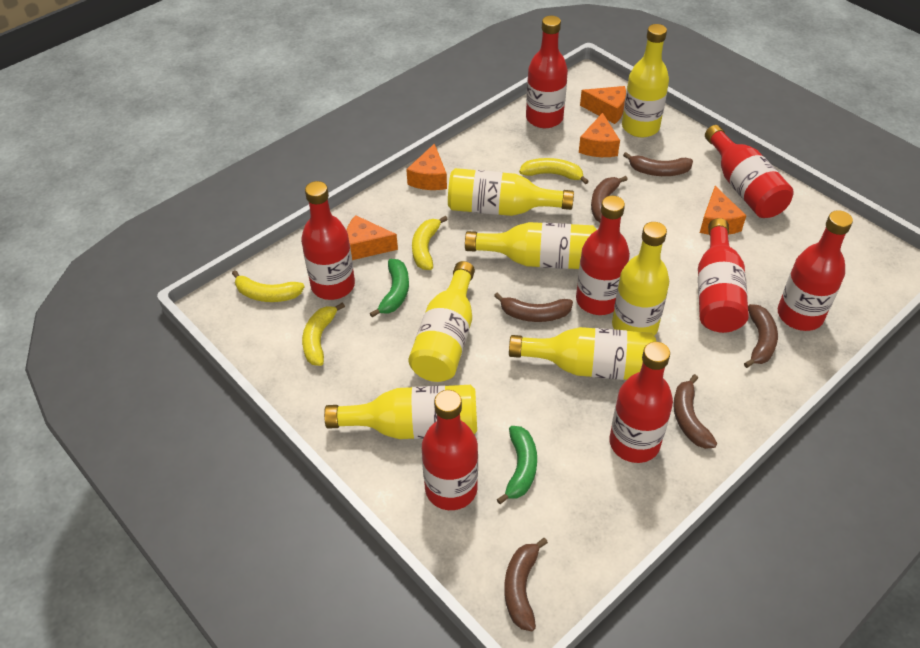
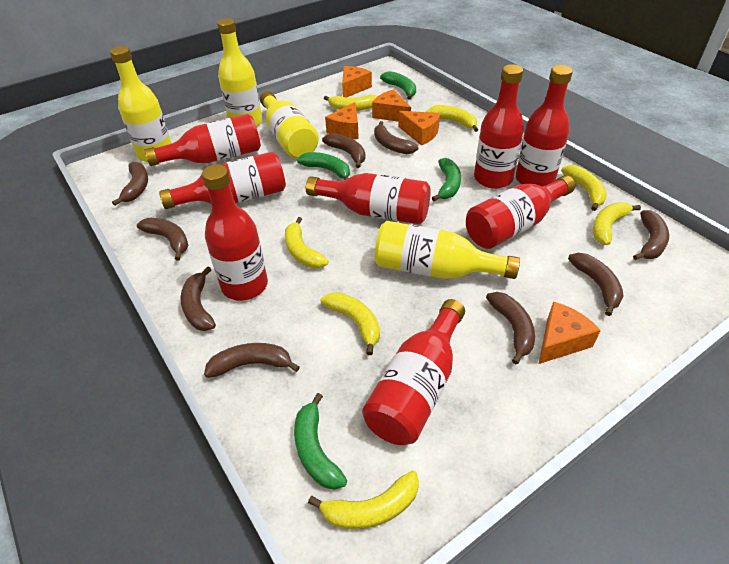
brown banana: [494,293,573,322] [504,538,548,631] [591,176,628,222] [623,152,693,176] [673,374,717,449] [744,304,778,368] = 6 -> [112,162,148,206] [137,218,188,261] [180,266,216,331] [204,343,300,378] [322,133,365,168] [374,121,418,154] [486,292,535,364] [568,253,624,316] [633,210,669,260] = 9
green banana: [370,259,409,317] [497,426,537,504] = 2 -> [294,393,347,490] [297,152,350,180] [380,71,416,100] [432,158,461,201] = 4
yellow banana: [232,270,305,302] [302,302,345,366] [412,216,448,270] [519,158,589,184] = 4 -> [285,217,329,268] [308,471,419,529] [321,292,380,355] [324,95,378,111] [426,105,478,132] [561,165,607,211] [593,202,641,245] = 7
yellow bottle: [324,385,477,439] [408,261,475,382] [448,168,574,216] [465,222,597,269] [509,327,656,380] [612,222,669,336] [622,24,669,137] = 7 -> [110,46,172,162] [217,18,262,127] [260,91,319,159] [374,221,520,279] = 4

